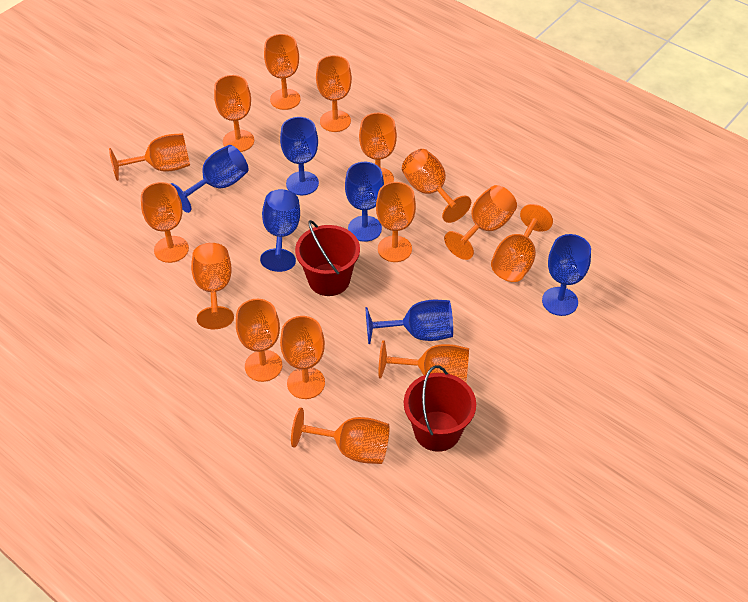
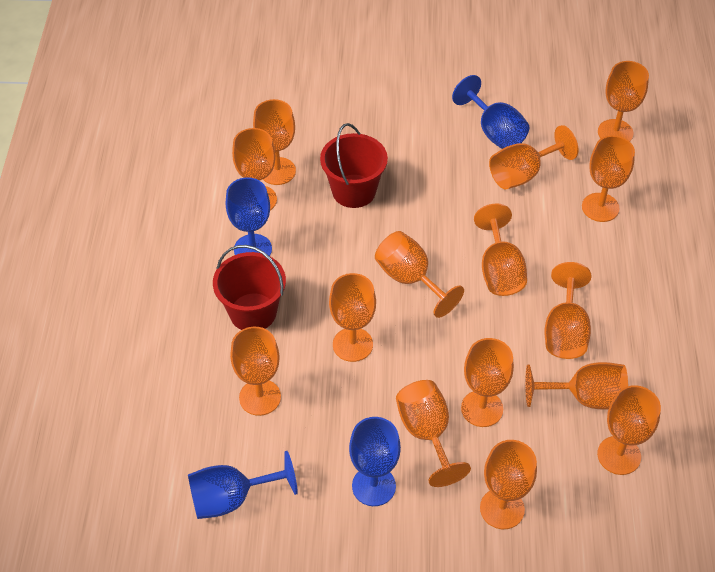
blue goblet: [171,145,248,213] [260,189,300,272] [280,117,319,195] [345,162,384,242] [365,300,453,344] [542,234,591,316] = 6 -> [188,451,298,519] [225,177,272,256] [349,417,401,506] [452,75,530,149] = 4

